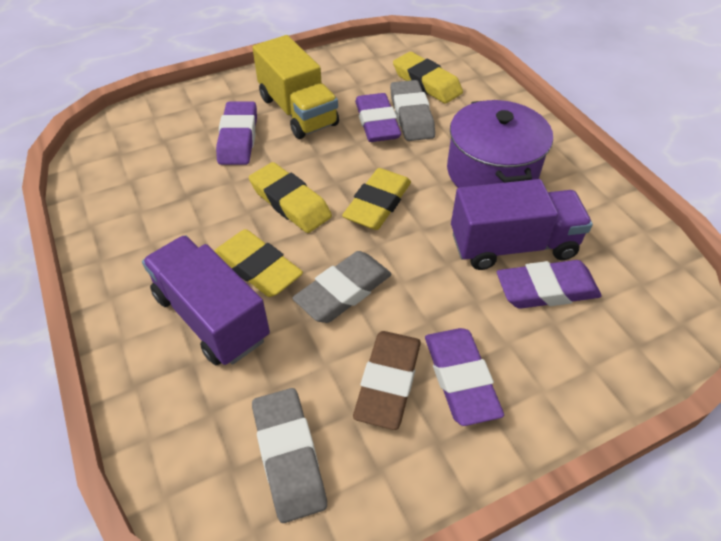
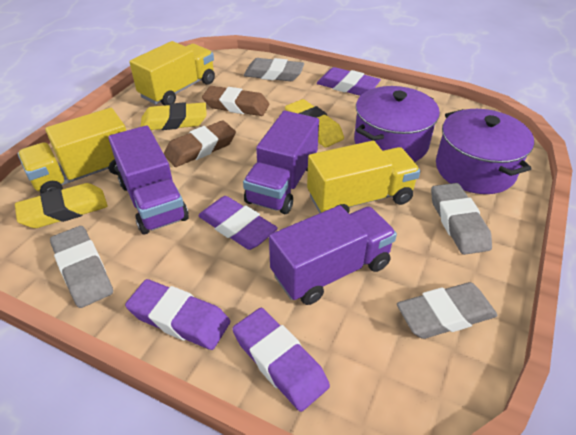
brown eraser: [353,331,421,430] = 1 -> [164,121,236,167] [202,86,269,116] = 2
grey eraser: [252,388,327,523] [292,251,392,323] [390,80,435,141] = 3 -> [50,226,113,308] [244,58,304,81] [397,282,498,339] [431,183,492,255] = 4
purple pot: [447,100,553,188] = 1 -> [354,86,440,162] [436,109,534,194] = 2
purple truck: [142,235,270,365] [451,179,593,270] = 2 -> [108,125,189,234] [243,111,319,214] [269,205,397,305] = 3
yellow eraser: [214,229,303,297] [249,162,332,233] [342,168,411,230] [393,52,463,104] = 4 -> [15,183,108,228] [140,102,207,130] [285,99,344,147] = 3
yellow truck: [252,35,339,139] = 1 -> [18,108,126,193] [129,41,215,106] [307,141,420,213] = 3

